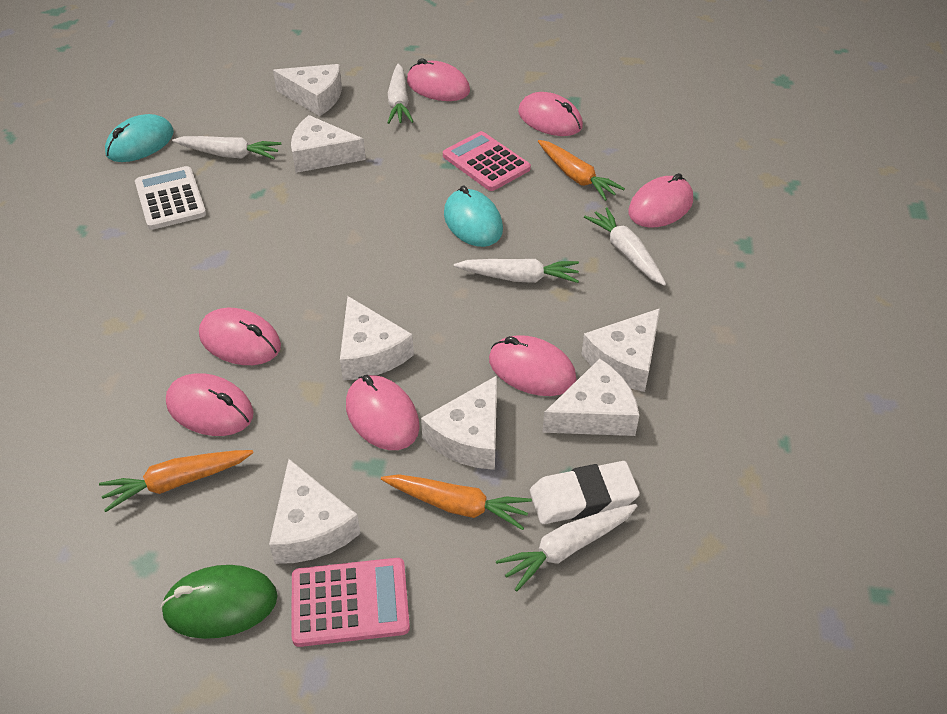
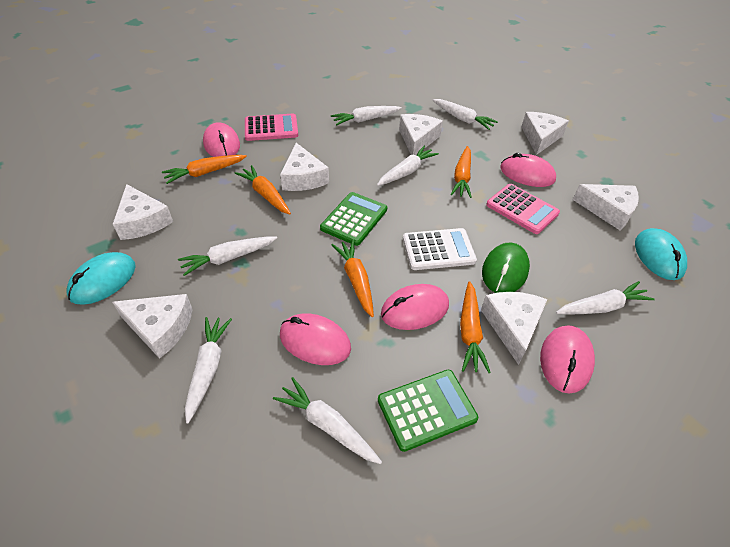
green calculator: none = 0 -> [320,192,387,246] [378,370,478,452] = 2
orange carrot: [99,450,254,512] [381,474,532,530] [538,140,625,201] = 3 -> [162,155,247,184] [235,165,291,214] [331,239,374,317] [450,146,472,198] [460,281,491,373] = 5
pink mouse: [166,373,254,436] [199,308,281,365] [346,375,420,450] [407,58,470,101] [489,335,576,396] [518,92,583,136] [628,173,693,228] = 7 -> [203,122,240,157] [280,313,351,365] [381,284,449,330] [500,153,556,187] [540,325,595,394] = 5
white carrot: [172,136,281,159] [388,64,414,124] [454,259,579,283] [496,504,637,592] [584,207,666,286] = 5 -> [178,236,277,276] [185,317,232,423] [273,377,382,464] [331,106,402,125] [377,146,439,186] [433,99,498,130] [556,281,655,315] = 7
white eraser: [530,461,640,524] = 1 -> none = 0

